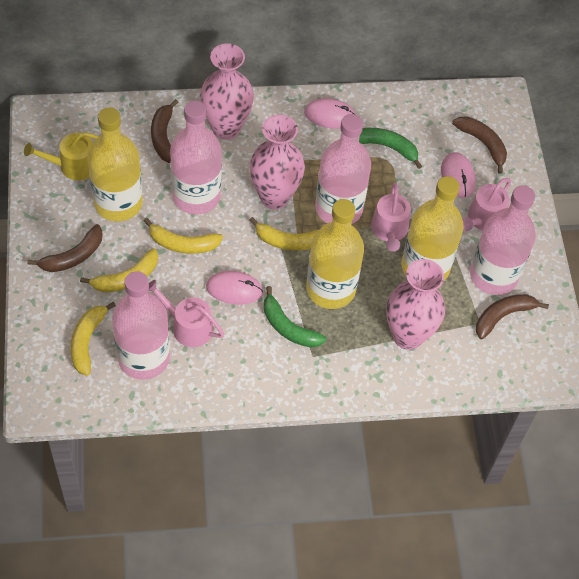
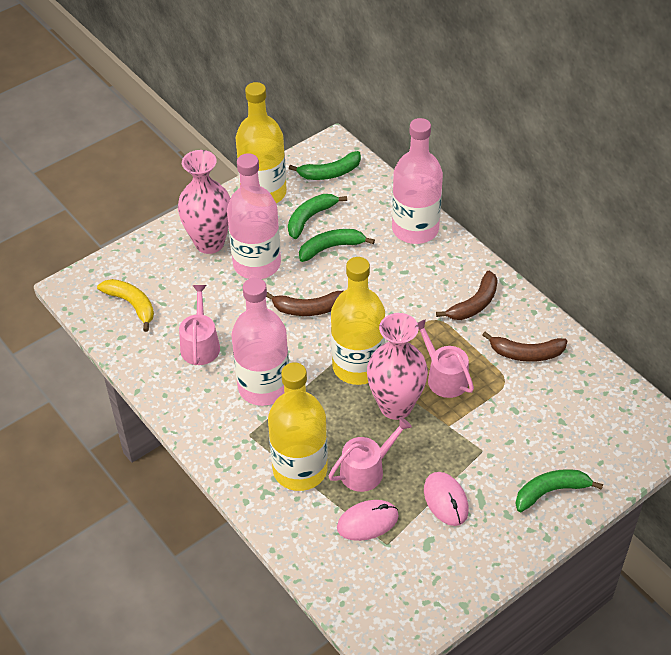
brown banana: [27,224,103,272] [151,99,179,163] [452,116,507,174] [476,294,549,339] = 4 -> [266,291,343,316] [436,271,498,320] [483,332,567,362] = 3
green banana: [264,286,326,348] [359,128,422,169] = 2 -> [288,194,347,239] [289,151,361,180] [299,229,375,262] [515,469,603,512] = 4
pink bottle: [112,271,170,380] [170,101,221,214] [315,114,371,224] [470,186,536,295] = 4 -> [227,153,281,279] [232,278,289,406] [392,118,443,244] = 3
pink mouse: [206,271,263,305] [304,98,356,129] [441,152,476,198] = 3 -> [337,500,399,541] [424,472,469,526] = 2
pink vase: [200,43,254,140] [249,115,305,209] [386,259,445,350] = 3 -> [178,150,231,254] [367,313,428,420] = 2
yellow banana: [71,302,116,376] [80,248,158,292] [144,218,223,254] [249,217,319,251] = 4 -> [97,279,154,332] = 1
yellow watering can: [24,132,99,180] = 1 -> none = 0

